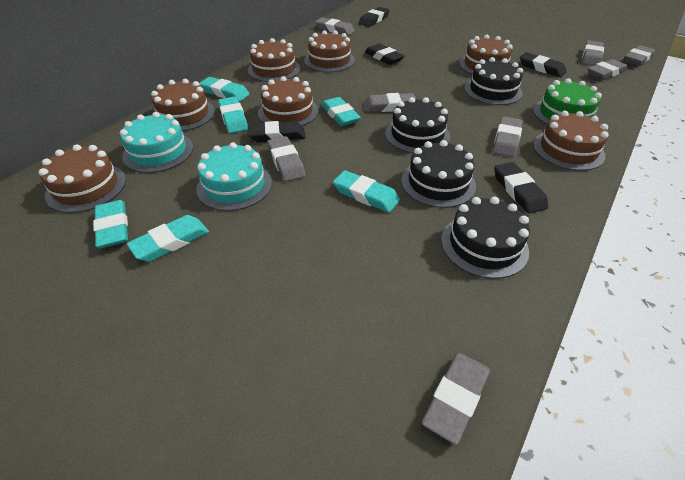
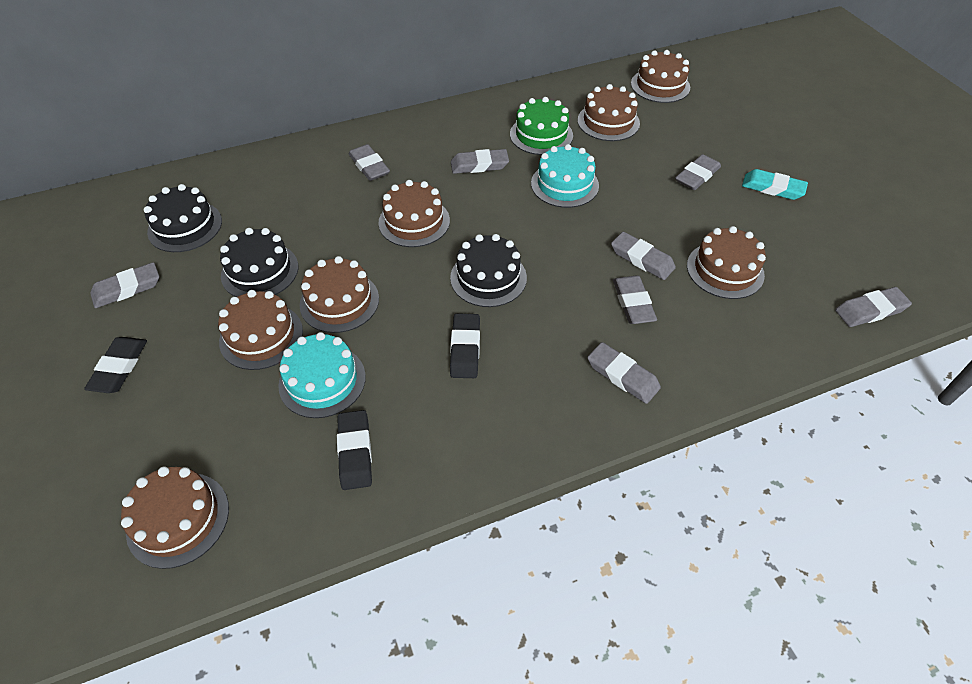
black cake: [385,97,450,153] [401,140,476,208] [441,197,530,279] [464,57,523,105] = 4 -> [144,184,222,252] [220,228,298,297] [450,234,527,307] = 3
black eraser: [248,121,306,142] [359,7,390,27] [365,44,405,65] [494,162,548,214] [520,52,567,77] = 5 -> [84,337,147,393] [337,410,372,490] [450,313,480,378] = 3
turquoise eraser: [93,200,128,248] [127,215,209,262] [199,77,250,102] [218,97,248,133] [321,97,361,126] [333,170,400,213] = 6 -> [742,169,808,200] = 1

